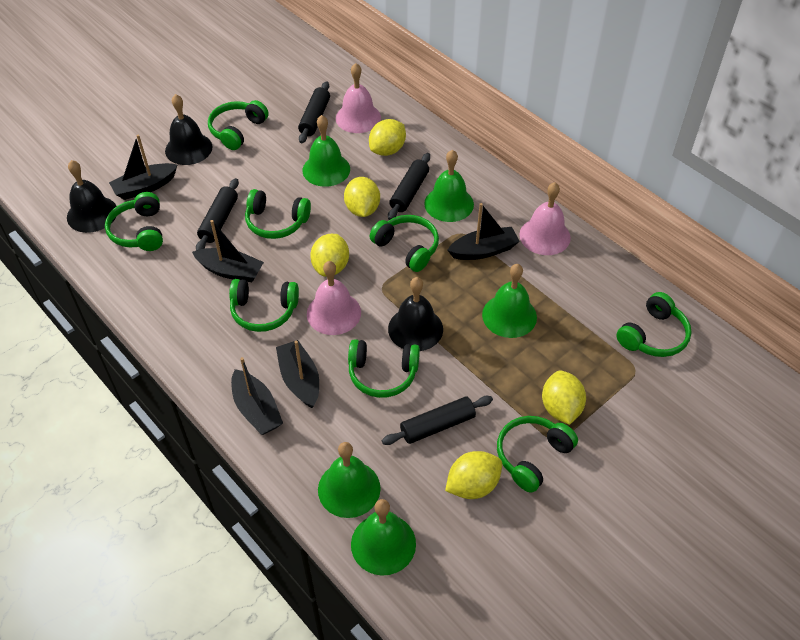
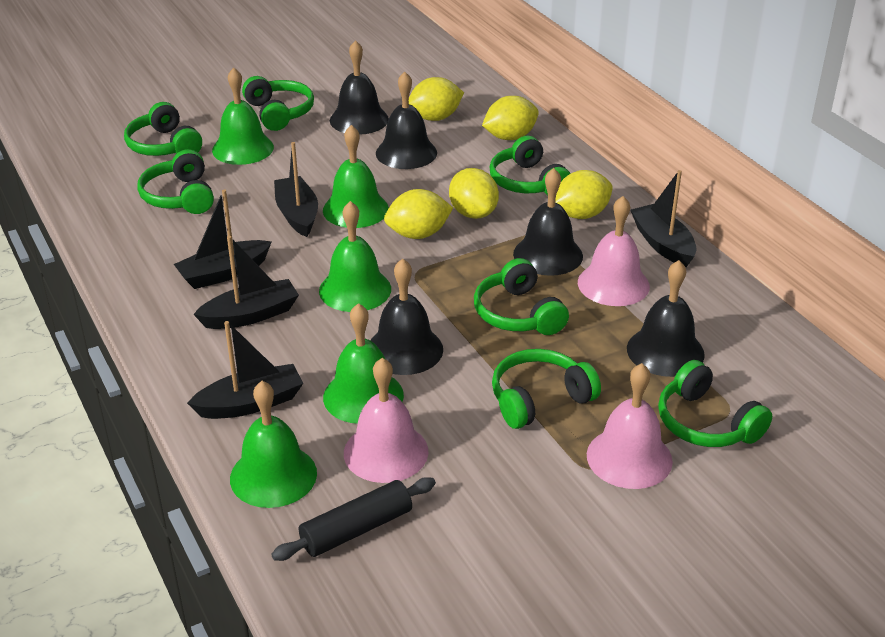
black bell: [67,160,117,233] [165,94,213,165] [388,277,443,351] = 3 -> [330,40,389,135] [370,258,443,375] [376,72,437,169] [513,168,583,276] [627,260,705,377] = 5
black rolling pin: [196,178,239,250] [298,81,330,143] [382,396,493,445] [388,153,430,220] = 4 -> [271,477,436,561] = 1
green headphones: [105,192,163,251] [208,100,269,150] [229,279,299,332] [245,189,311,239] [348,339,420,398] [370,215,439,272] [497,416,578,493] [616,292,692,357] = 8 -> [124,102,202,156] [137,149,214,214] [242,76,314,131] [474,258,569,335] [489,136,571,195] [492,349,601,429] [658,360,772,447] = 7

